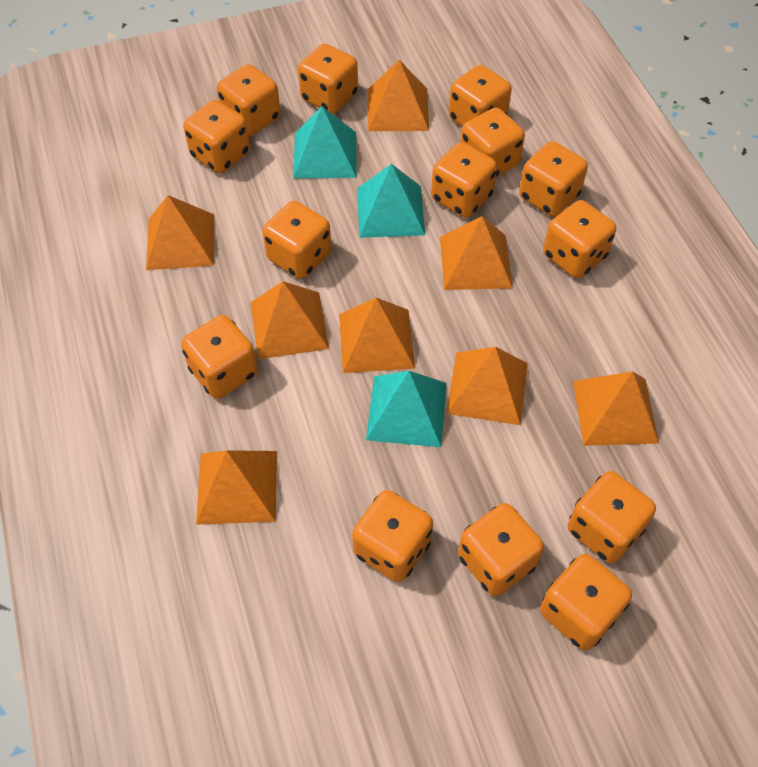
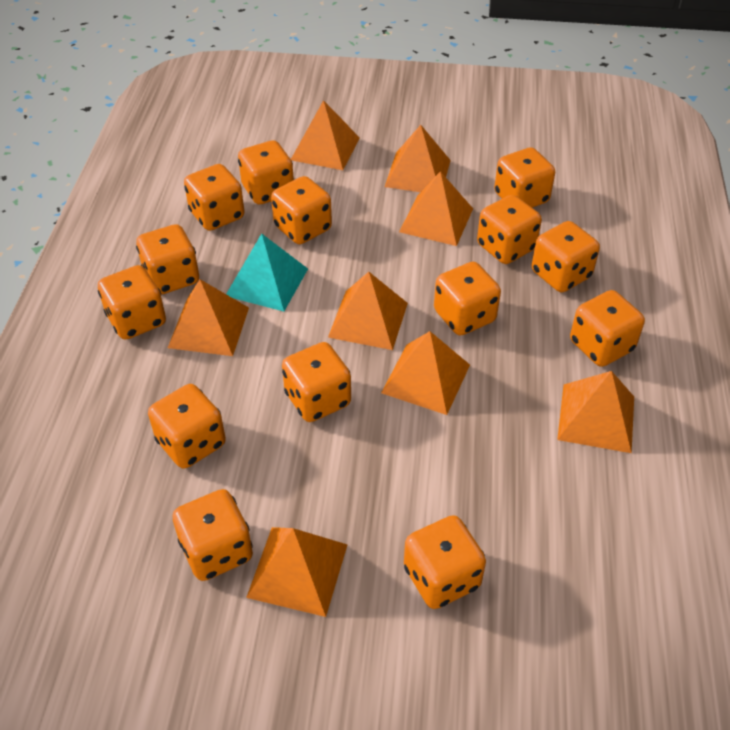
turquoise pyramid: [293,106,356,179] [357,164,425,238] [366,371,447,447] = 3 -> [226,234,308,311] = 1

